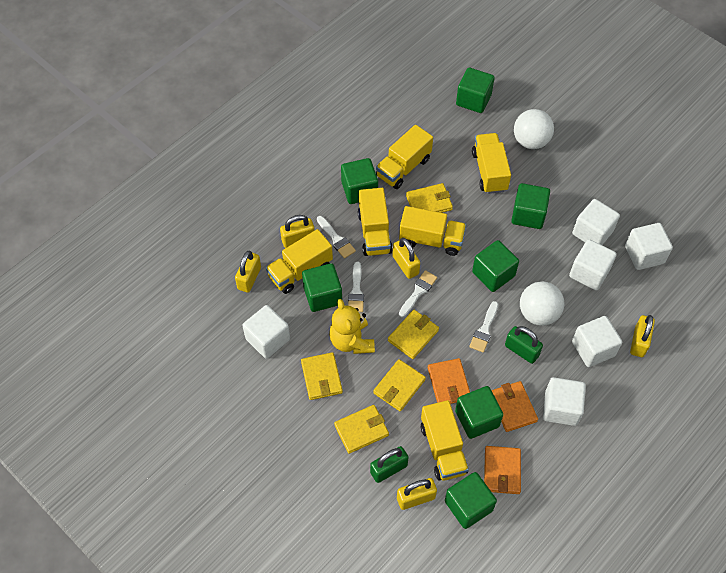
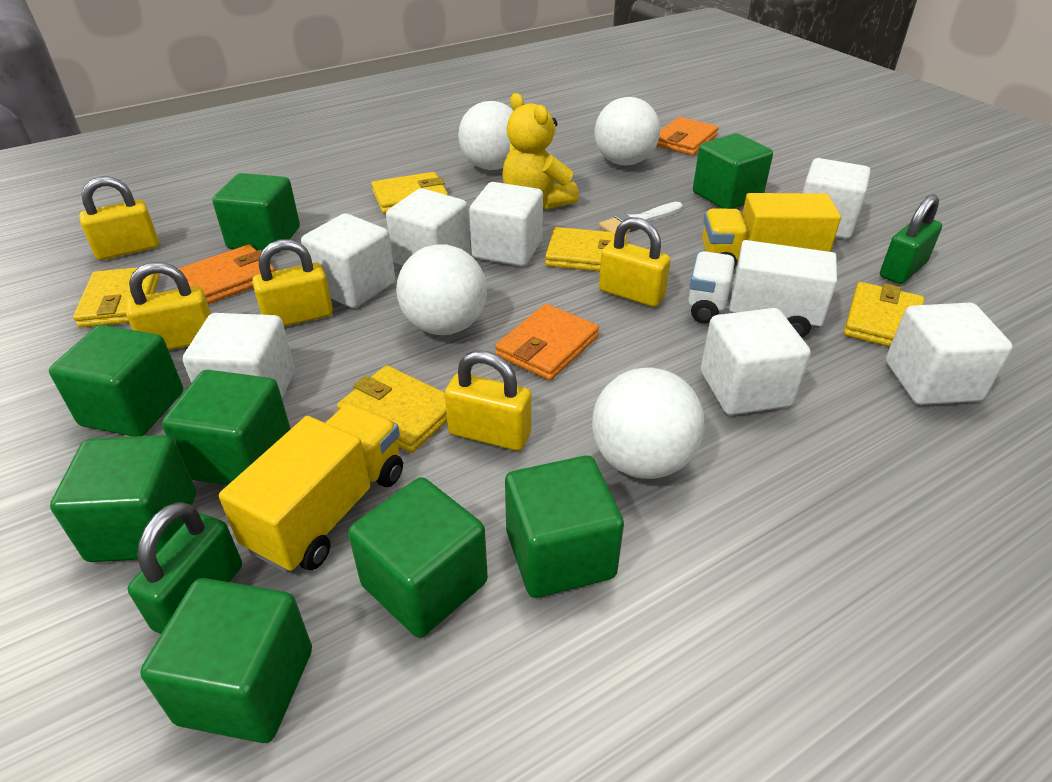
green cube: [302,263,342,312] [341,158,378,204] [445,472,497,529] [455,386,503,439] [456,68,495,113] [472,240,519,292] [511,183,550,229] = 7 -> [49,325,183,437] [50,435,196,562] [140,578,312,743] [162,370,291,485] [212,173,300,253] [348,477,488,638] [505,455,624,598] [693,133,773,209] = 8
white ball: [514,109,554,149] [520,281,564,326] = 2 -> [396,244,487,335] [458,101,513,170] [592,367,705,479] [595,97,660,166] = 4
white brush: [317,216,356,259] [348,262,364,312] [399,270,437,317] [469,301,498,353] = 4 -> [599,202,683,233] = 1
white cube: [242,305,290,359] [543,377,586,426] [569,239,617,290] [572,199,620,245] [572,316,622,367] [625,223,673,270] = 6 -> [183,313,295,399] [301,213,395,308] [386,188,470,266] [469,182,543,266] [701,308,811,415] [802,158,871,239] [886,303,1013,405] = 7
white truck: none = 0 -> [688,240,837,337] = 1
yellow truck: [266,229,333,294] [358,188,393,256] [376,125,433,189] [399,206,466,256] [421,400,469,481] [472,133,511,194] = 6 -> [219,404,403,573] [702,193,841,268] = 2

